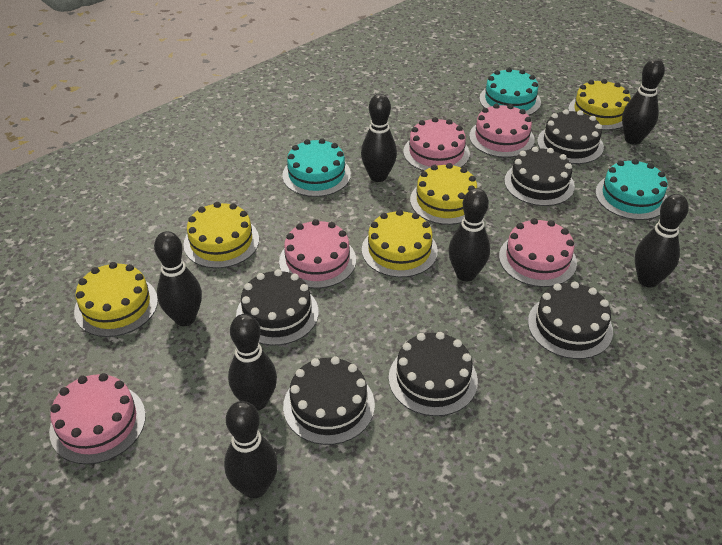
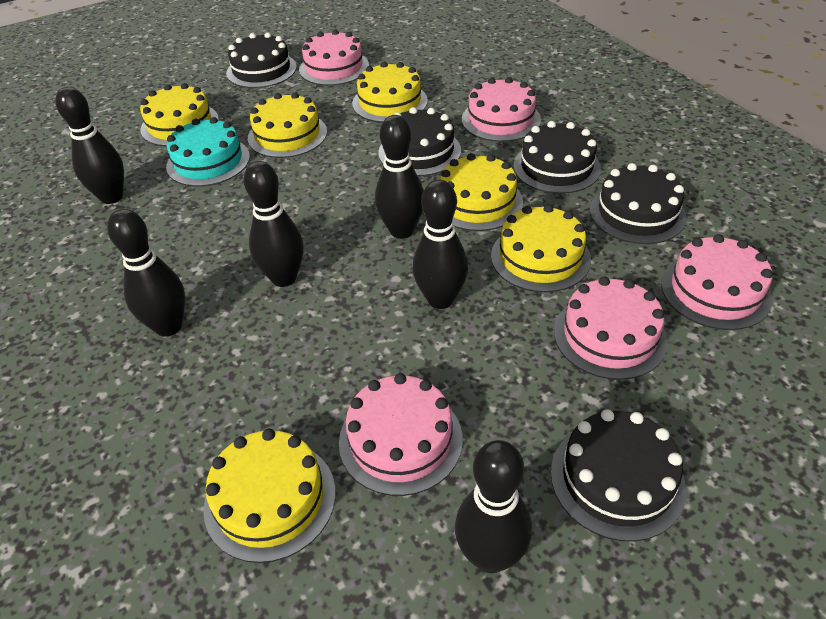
black bowling pin: [154,231,202,326] [224,401,278,498] [228,314,277,411] [361,94,397,182] [448,188,490,282] [622,59,665,145] [635,194,689,287] = 7 -> [55,87,124,204] [107,209,185,337] [244,161,303,287] [375,115,424,239] [413,180,468,309] [455,440,532,573] = 6
black cake: [236,269,319,345] [283,356,375,445] [389,332,478,416] [504,146,575,206] [528,282,613,359] [537,109,604,164] = 6 -> [226,32,297,88] [378,107,461,176] [513,121,601,194] [551,409,686,541] [590,163,687,244] = 5
turquoise cake: [282,138,351,197] [479,68,541,115] [595,159,668,220] = 3 -> [166,117,250,187] = 1
yellow cake: [74,262,158,337] [183,202,259,268] [362,209,438,277] [410,163,477,225] [568,79,631,130] = 5 -> [140,83,219,146] [203,429,336,563] [248,92,327,158] [352,62,428,123] [440,153,523,231] [491,204,591,292] = 6

